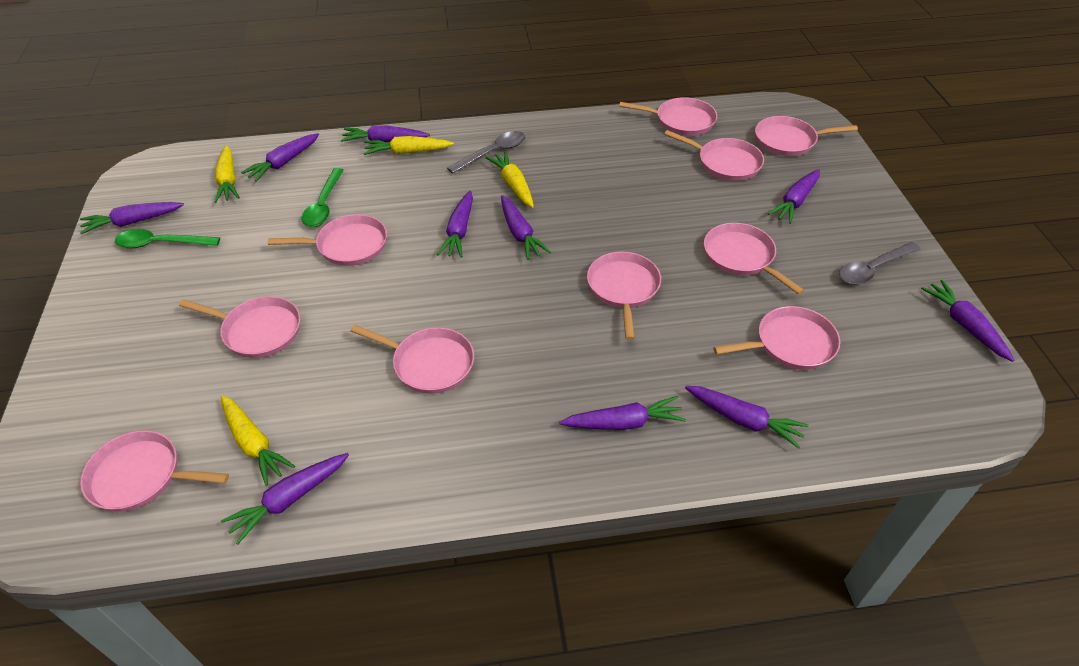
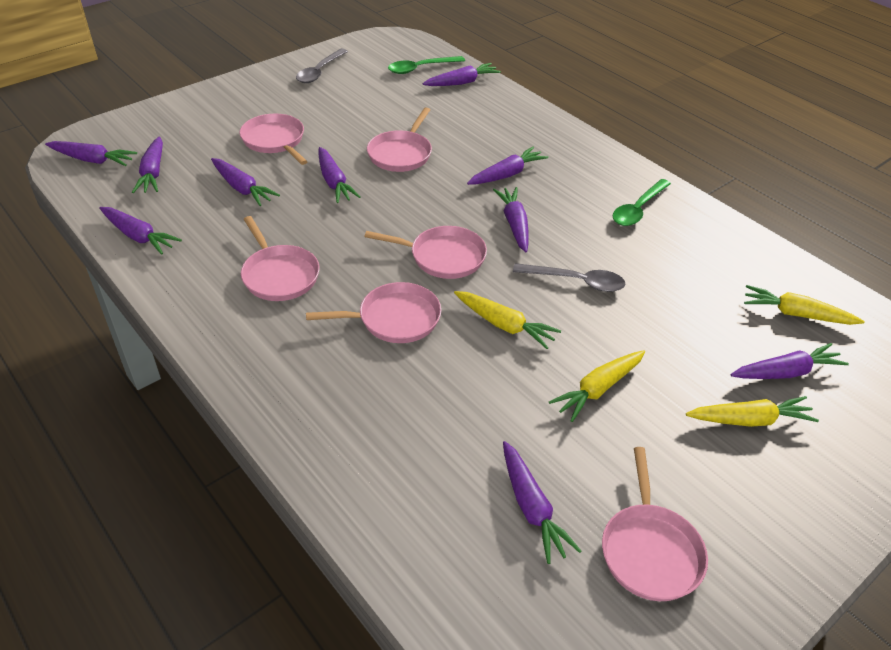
pink pan: [80,430,229,512] [179,296,301,358] [268,214,387,266] [350,325,474,394] [587,252,661,340] [619,97,717,136] [664,130,764,181] [704,223,805,295] [713,306,840,370] [755,116,858,156] = 10 -> [239,114,308,165] [241,216,320,301] [306,282,441,343] [365,226,487,279] [367,108,432,172] [602,447,708,601] = 6

